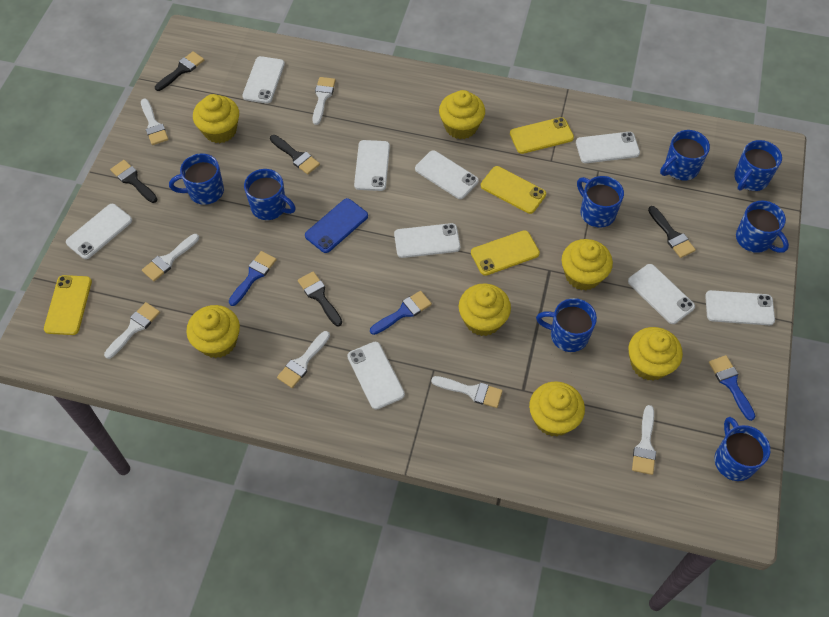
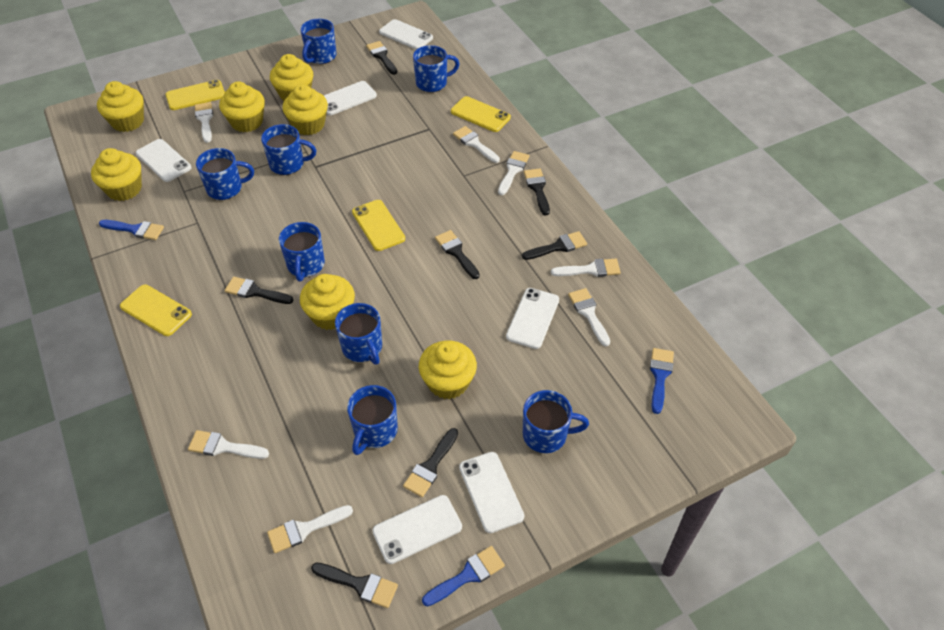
black brush: [110,160,158,203] [155,51,204,91] [270,135,320,174] [298,271,342,327] [648,206,696,258] = 5 -> [225,277,294,304] [311,563,398,608] [366,41,397,75] [403,428,458,497] [435,230,480,279] [522,231,587,260] [524,168,550,216] = 7
blue phone: [305,198,368,253] = 1 -> none = 0
white phone: [66,204,132,259] [242,56,285,103] [347,342,405,410] [354,140,390,191] [394,223,460,258] [415,150,479,199] [576,132,640,163] [628,264,695,324] [705,290,775,325] = 9 -> [136,139,191,182] [324,81,377,115] [372,495,462,564] [379,19,433,50] [459,452,524,533] [506,288,559,349] = 6

